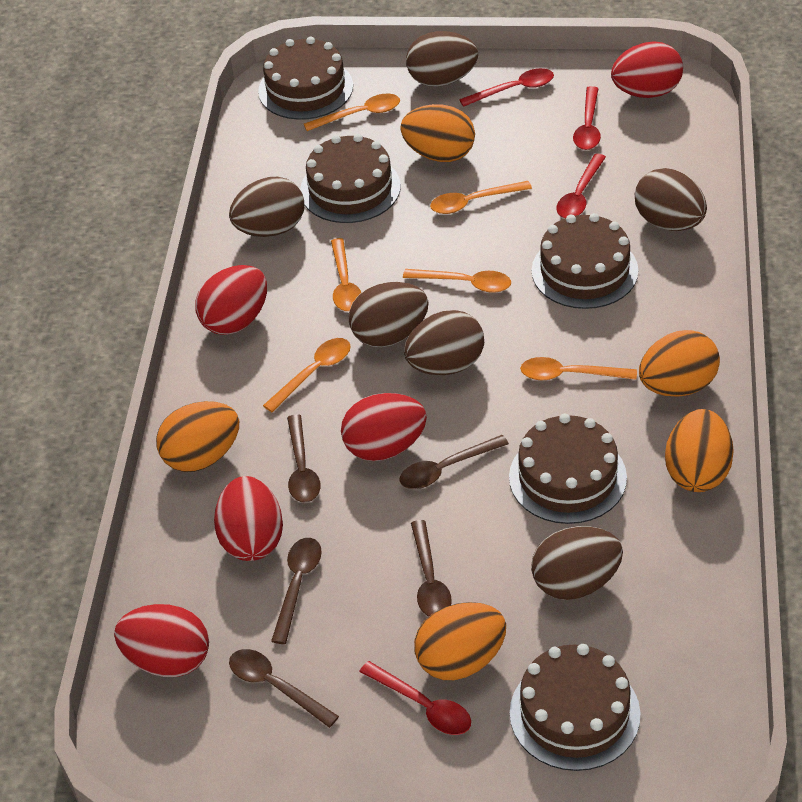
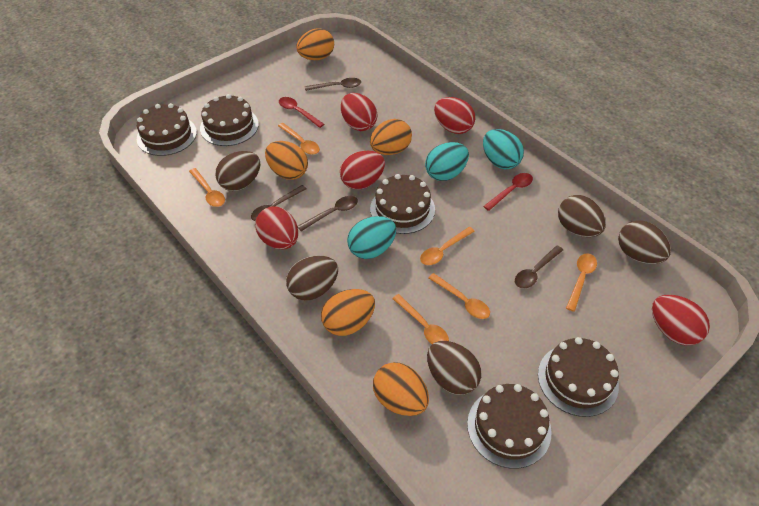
brown egg: [229,177,304,237] [349,282,429,347] [404,310,484,375] [406,31,478,87] [531,526,623,600] [635,168,707,231] = 6 -> [215,151,260,191] [286,256,338,301] [427,341,481,395] [558,195,606,237] [618,220,671,264] = 5
brown spoon: [229,649,339,728] [271,538,322,644] [287,414,321,502] [399,435,509,489] [411,520,452,616] = 5 -> [251,185,307,221] [297,196,358,231] [305,78,361,91] [515,245,563,289] = 4
red spoon: [359,661,471,735] [459,68,554,107] [557,153,606,218] [573,86,601,150] = 4 -> [279,97,324,128] [483,173,533,211] = 2
turquoise egg: none = 0 -> [347,216,396,259] [425,142,469,181] [483,129,524,170] = 3

